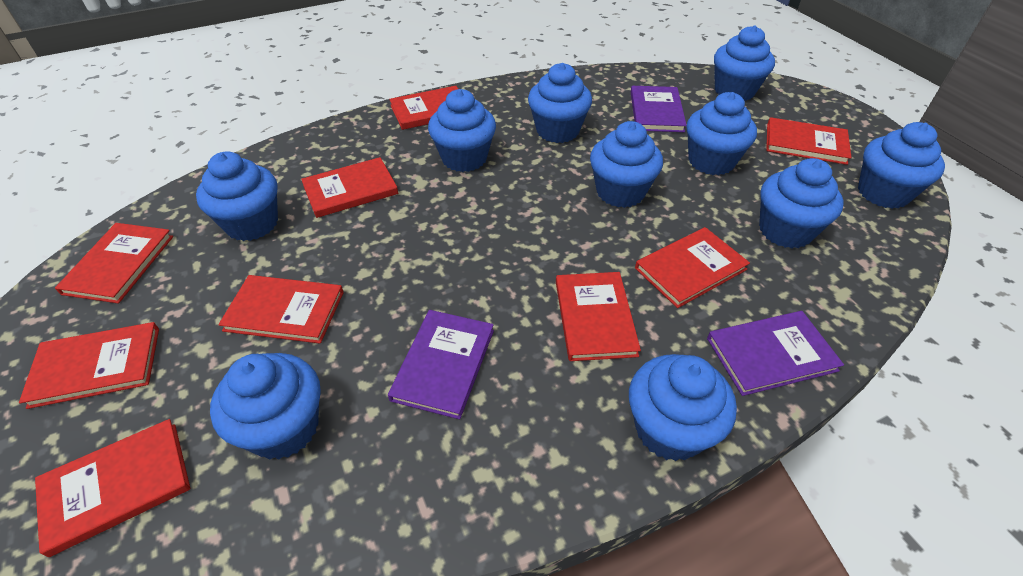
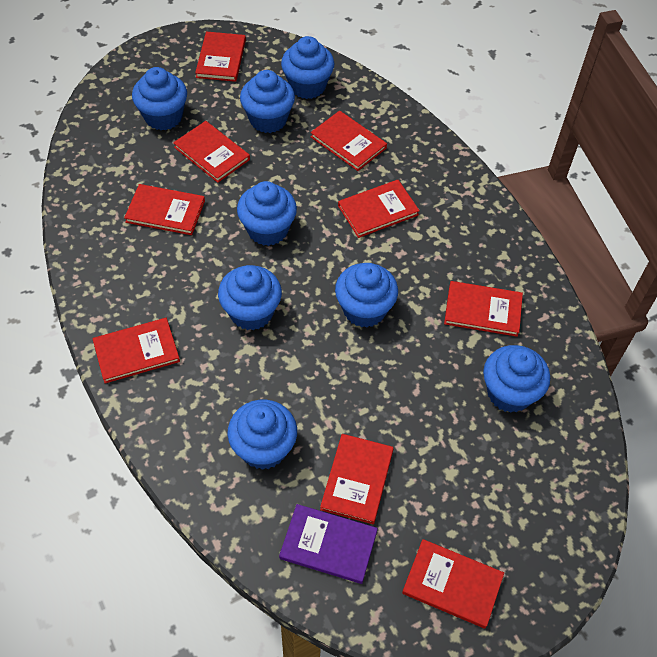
blue cupcake: [196,151,278,241] [210,353,321,459] [428,89,496,172] [528,63,592,143] [590,121,663,208] [629,354,737,461] [687,92,757,175] [714,25,775,101] [759,158,844,248] [858,122,945,209] = 10 -> [132,67,187,130] [218,265,282,330] [227,400,297,470] [237,181,297,246] [240,70,295,133] [281,36,334,99] [335,263,398,328] [483,345,550,413] = 8
purple book: [388,310,494,419] [631,86,687,132] [707,311,844,396] = 3 -> [279,504,378,584] = 1

